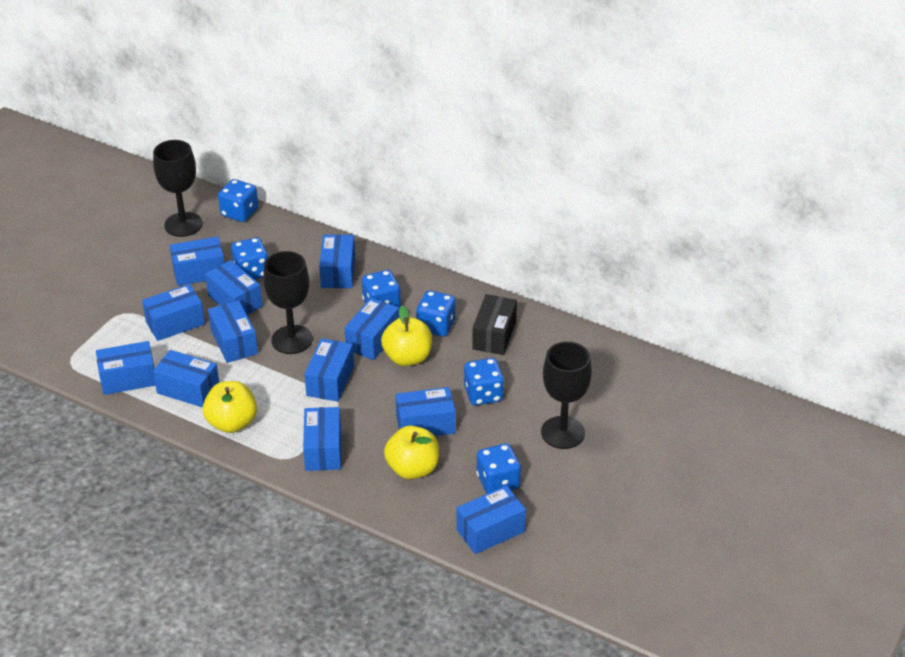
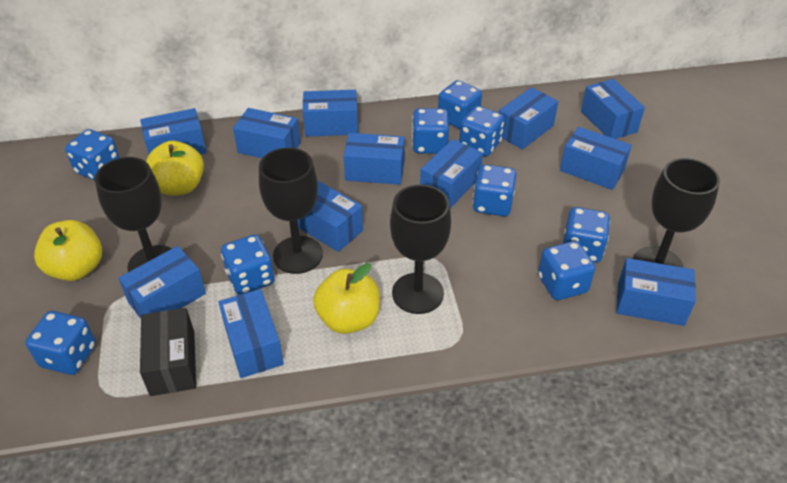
black goblet: [153,140,203,237] [263,251,313,354] [541,342,592,449] = 3 -> [95,157,172,272] [259,148,323,274] [390,184,451,314] [633,158,720,268] = 4
blue dice: [218,179,258,222] [231,237,268,279] [362,270,401,308] [416,290,456,337] [464,358,504,405] [477,443,521,494] = 6 -> [26,311,96,375] [65,129,120,180] [221,234,274,295] [412,108,449,154] [438,80,482,129] [459,106,505,156] [473,164,516,216] [538,241,595,300] [563,207,610,263] = 9

